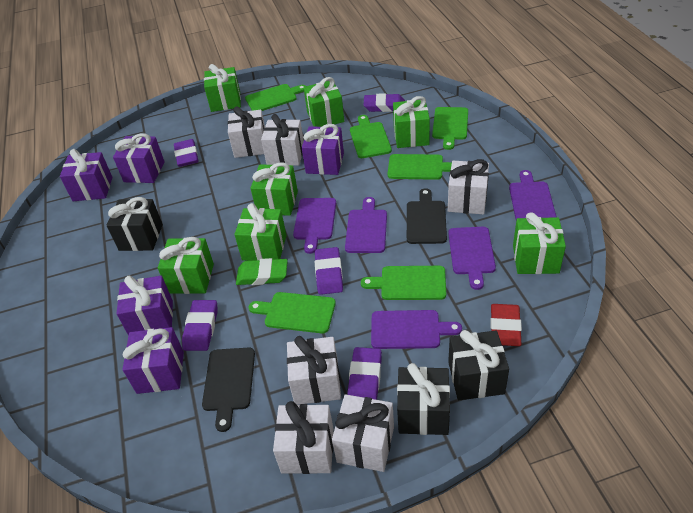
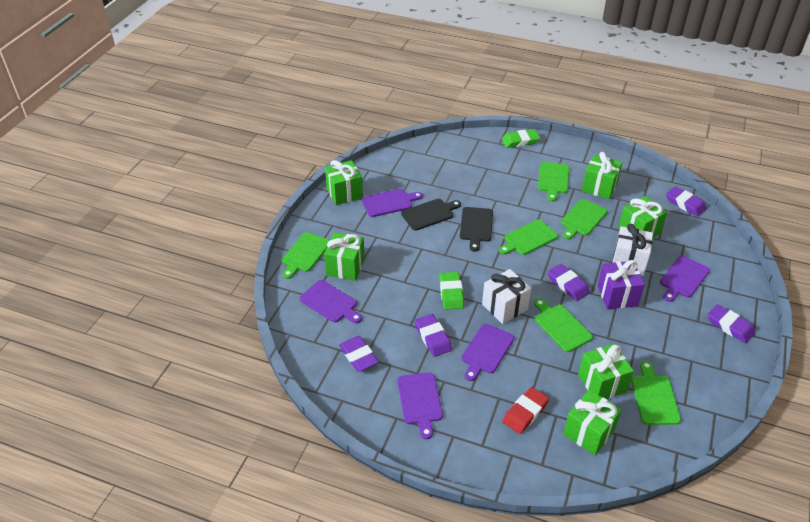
black gift: [107,197,163,251] [397,363,450,435] [448,330,509,400] = 3 -> none = 0
green eraser: [236,258,288,285] = 1 -> [439,272,464,310] [502,129,540,148] = 2
green gift: [158,237,214,294] [204,64,241,112] [234,203,287,261] [251,162,298,216] [303,77,344,127] [393,96,430,148] [513,212,566,274] = 7 -> [324,232,365,281] [325,160,363,205] [563,390,622,455] [578,344,634,399] [582,152,622,199] [618,196,667,238] = 6
purple gift: [60,149,112,201] [113,133,165,183] [117,275,173,336] [122,327,184,394] [302,124,344,175] = 5 -> [597,260,645,309] = 1
white gift: [228,106,265,158] [261,114,304,166] [273,401,334,474] [287,336,341,405] [332,394,394,472] [448,159,489,215] = 6 -> [482,269,531,324] [613,224,653,275] = 2

